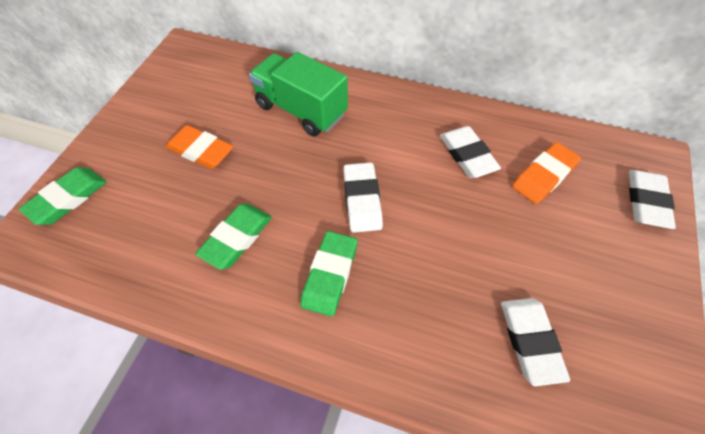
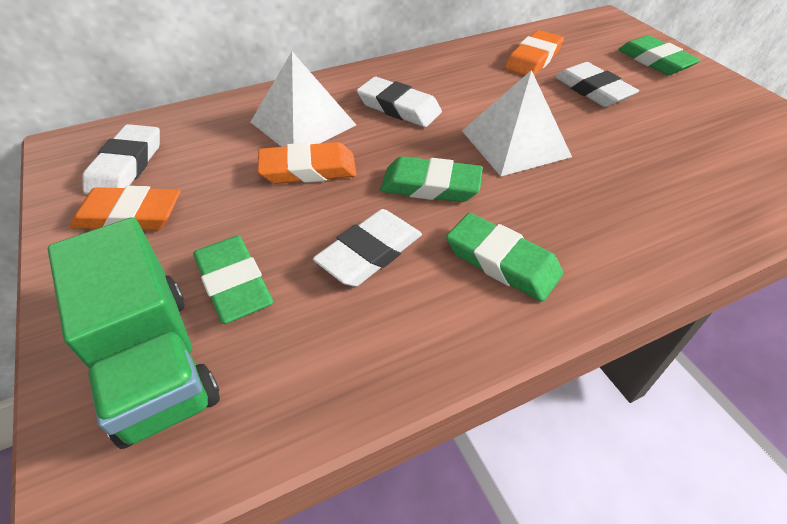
green eraser: [19,167,106,225] [195,204,272,270] [300,231,357,317] = 3 -> [193,236,273,324] [380,156,483,202] [446,213,563,302] [618,35,701,75] = 4
orange eraser: [166,125,234,169] [512,142,581,204] = 2 -> [70,186,181,230] [257,142,357,184] [505,30,564,76] = 3
white pyramid: none = 0 -> [251,52,356,147] [462,70,572,176] = 2

